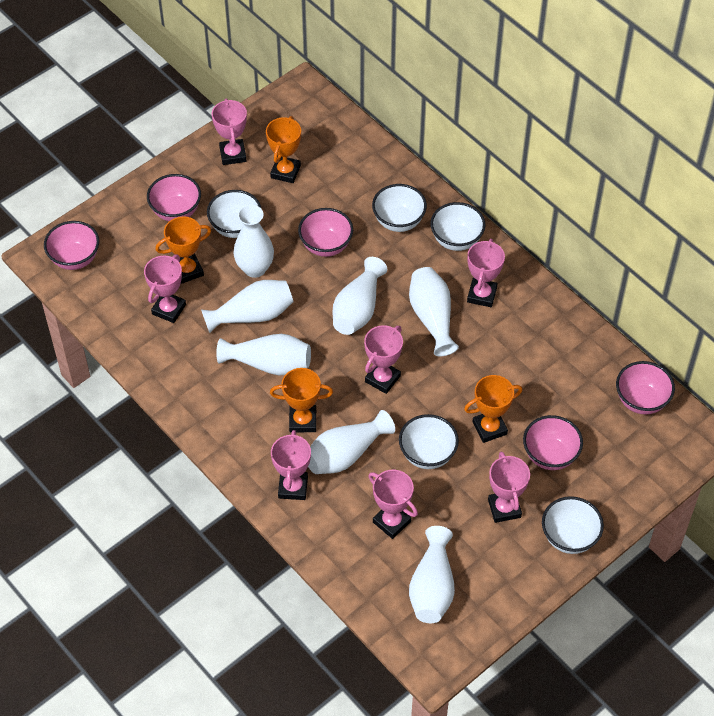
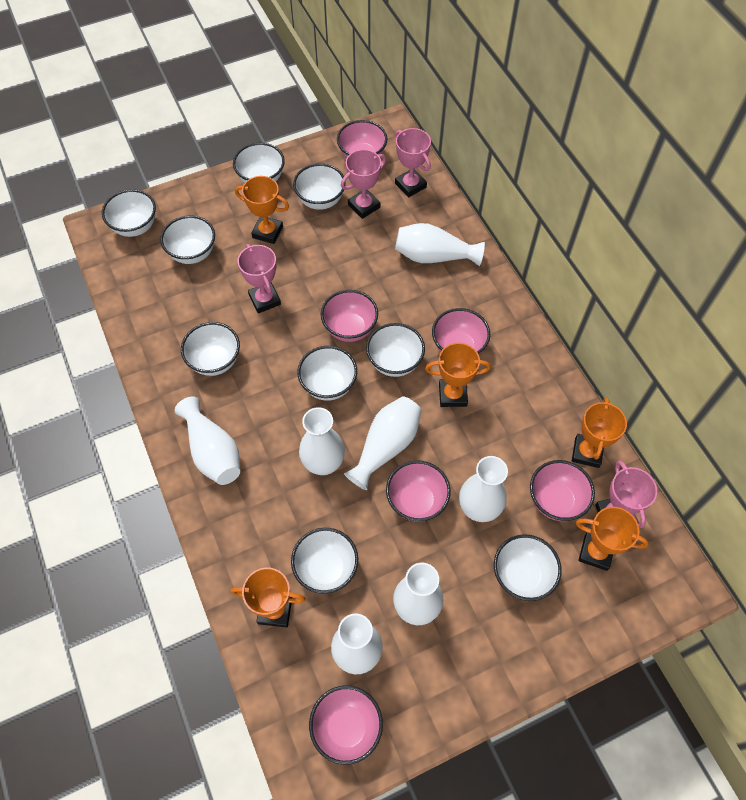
orange trophy: [155,216,211,284] [266,116,301,183] [270,368,333,432] [464,375,522,443] = 4 -> [231,567,306,627] [235,176,289,244] [425,343,491,407] [572,397,627,468] [576,507,649,571] = 5
pink bowl: [44,221,99,270] [147,174,201,221] [298,208,353,257] [523,415,583,470] [616,361,675,414] = 5 -> [309,685,383,765] [321,290,378,342] [337,120,387,159] [386,460,451,522] [432,308,490,355] [530,460,595,521] = 6
pink trophy: [144,255,186,323] [212,98,247,165] [271,430,311,500] [364,325,403,394] [368,470,418,539] [467,239,505,307] [488,451,530,523] = 7 -> [237,244,281,313] [341,149,386,219] [395,128,431,197] [595,461,657,528] = 4
white bowl: [207,190,261,238] [372,184,427,232] [399,414,459,469] [430,202,485,251] [542,496,604,554] = 5 -> [102,189,156,237] [160,216,215,264] [181,322,240,376] [233,143,285,183] [291,528,358,594] [293,164,346,210] [297,346,357,401] [366,323,425,377] [494,534,562,601] = 9

